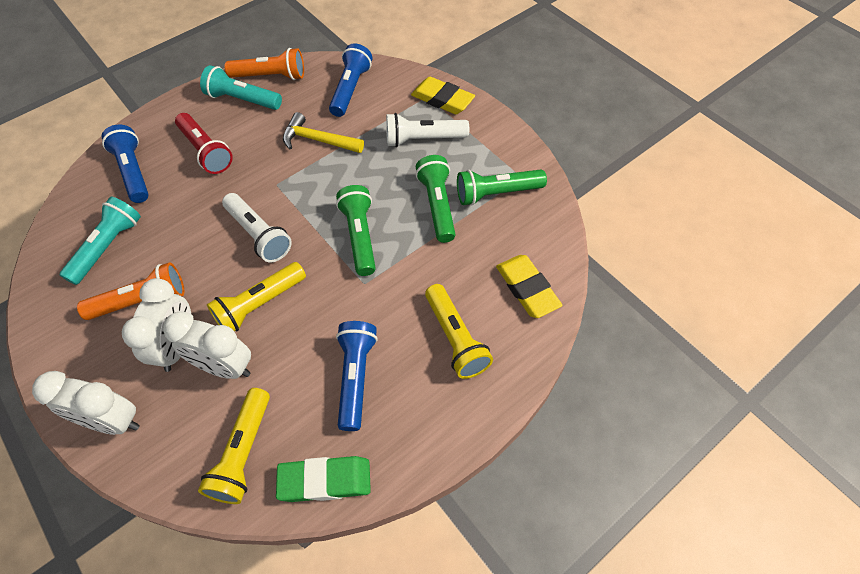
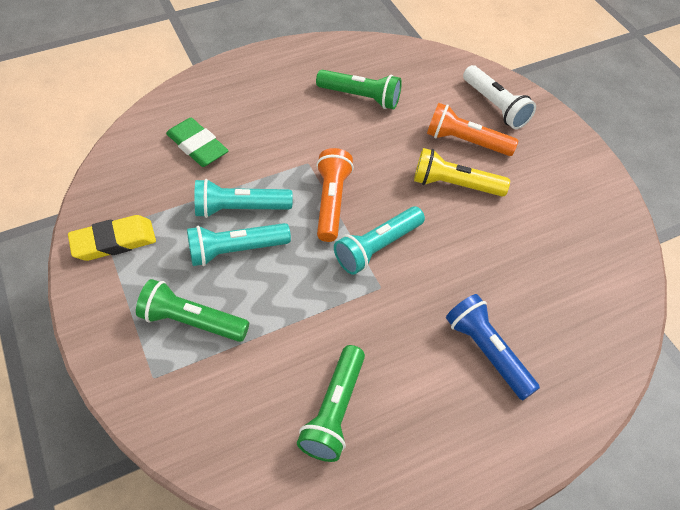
blue flashlight: [102,124,149,203] [329,43,372,117] [336,321,378,431] = 3 -> [446,294,540,400] = 1
red flashlight: [175,113,233,174] = 1 -> none = 0
turquoise flashlight: [60,197,141,285] [200,65,282,110] = 2 -> [187,223,291,266] [195,179,293,218] [334,206,425,275] = 3
white clock: [32,371,139,435] [122,278,192,372] [163,312,251,379] = 3 -> none = 0
white flashlight: [222,193,292,263] [386,113,469,147] = 2 -> [463,65,536,129] = 1
yellow eraser: [411,77,475,114] [496,255,562,318] = 2 -> [68,215,156,261] = 1
yellow flashlight: [198,388,270,504] [207,262,306,331] [425,284,493,379] = 3 -> [414,148,510,197] = 1
yellow hammer: [283,112,364,153] = 1 -> none = 0

